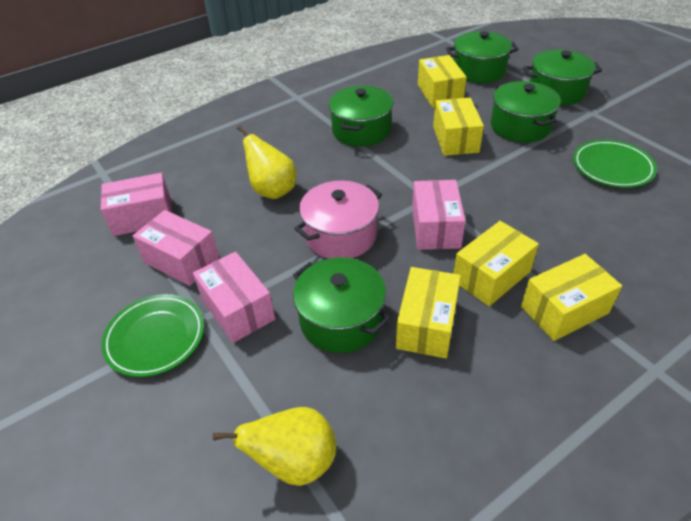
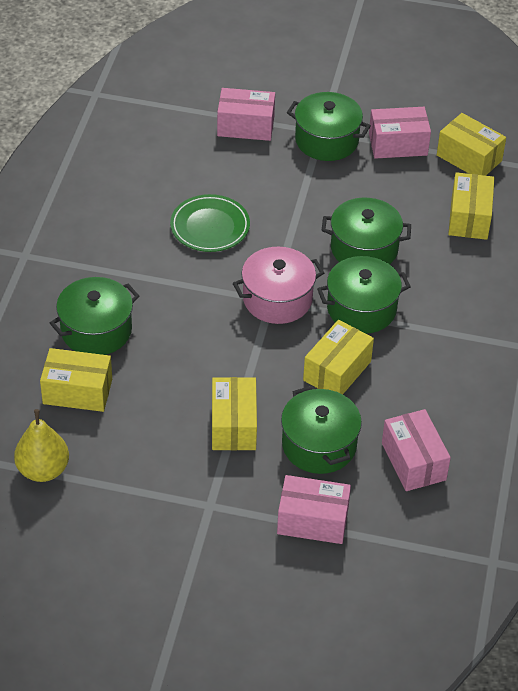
green plate: [101,294,204,377] [573,140,657,188] = 2 -> [170,194,250,252] = 1
yellow pear: [213,407,337,486] [237,125,296,199] = 2 -> [14,409,69,482] = 1

